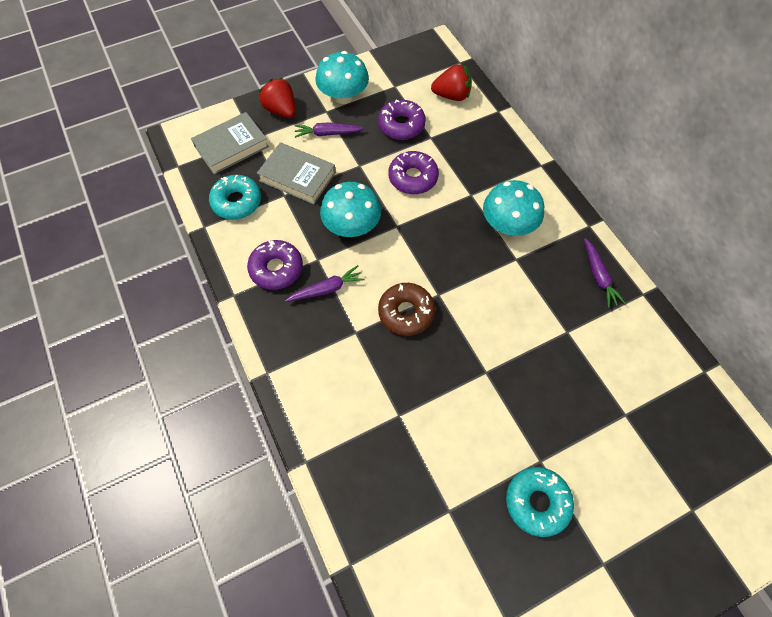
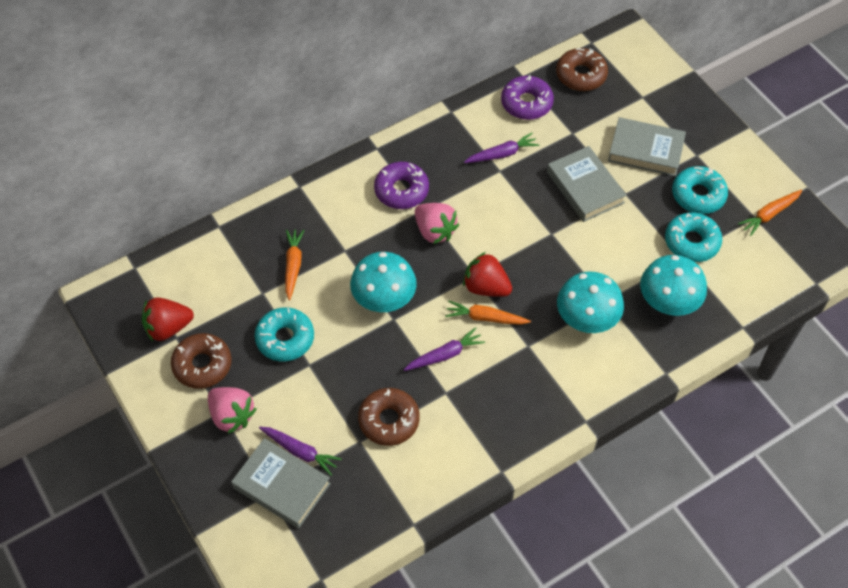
brown donut: [378,283,435,336] = 1 -> [171,333,231,389] [358,388,420,446] [556,48,608,91] = 3
grey book: [191,112,269,175] [257,142,336,205] = 2 -> [231,438,331,529] [547,146,627,222] [608,117,686,176] = 3
orange carrot: none = 0 -> [285,229,305,300] [445,300,531,325] [738,190,802,236] = 3
pink strawberry: none = 0 -> [208,387,256,434] [415,203,459,244] = 2
purple donut: [247,240,303,290] [378,100,426,140] [388,151,439,194] = 3 -> [374,162,429,209] [501,75,554,120] = 2
turquoise donut: [209,175,261,220] [506,467,574,537] = 2 -> [255,307,314,361] [665,212,722,262] [672,166,728,214] = 3

